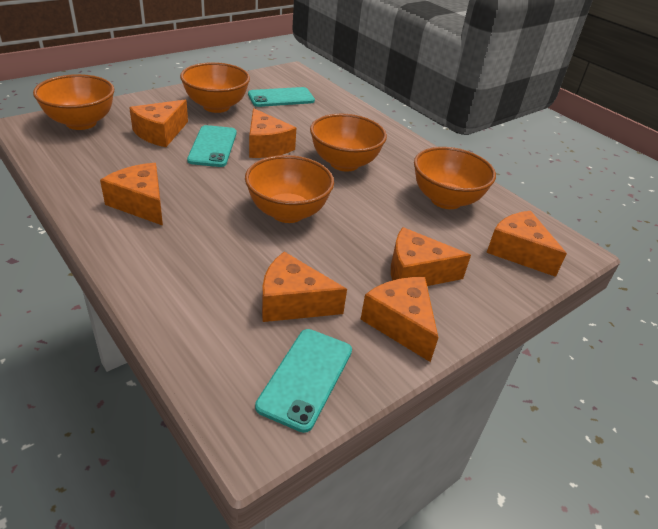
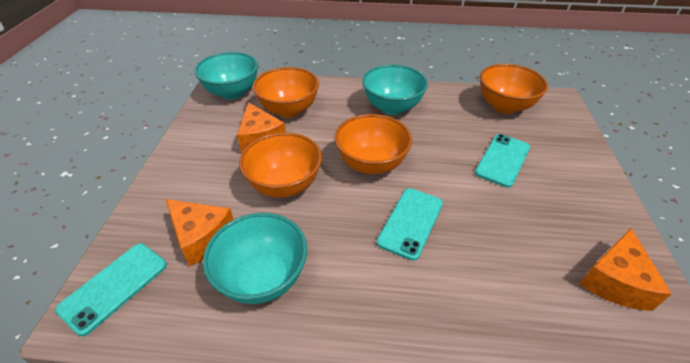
orange bowl: [33,74,114,130] [180,62,250,113] [245,155,334,223] [310,114,387,172] [414,147,496,209] = 5 -> [239,132,322,198] [253,67,319,118] [334,114,412,175] [480,64,548,114] = 4
orange cheese: [100,163,163,226] [129,100,188,147] [249,108,296,158] [262,252,347,322] [361,277,438,362] [391,227,471,286] [486,211,567,277] = 7 -> [166,199,234,266] [237,102,286,154] [579,228,672,311] = 3
turquoise bowl: none = 0 -> [194,52,258,100] [203,213,307,304] [362,65,428,115] = 3

